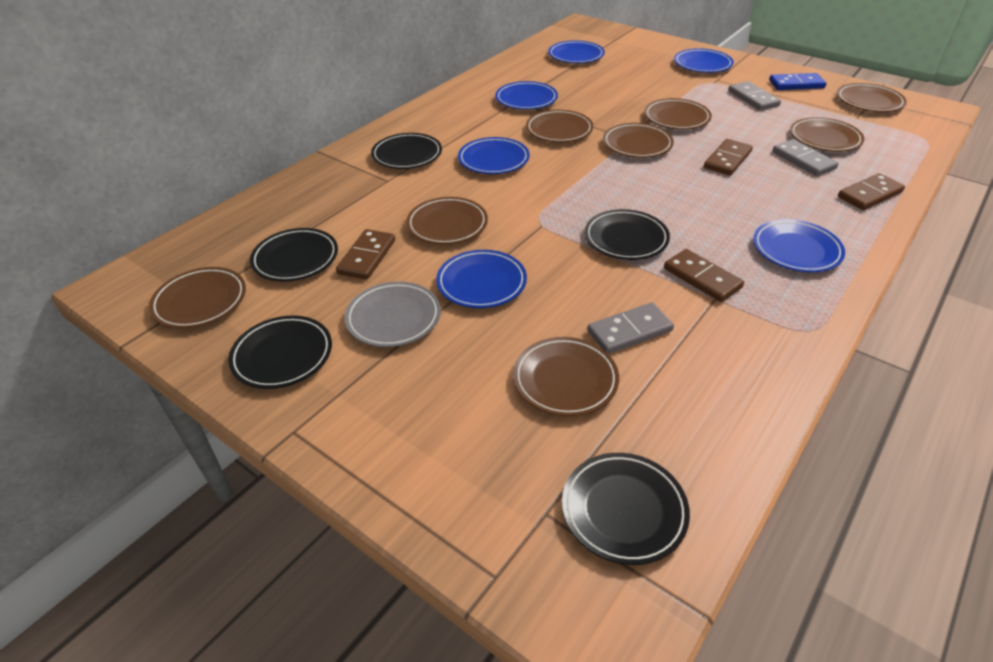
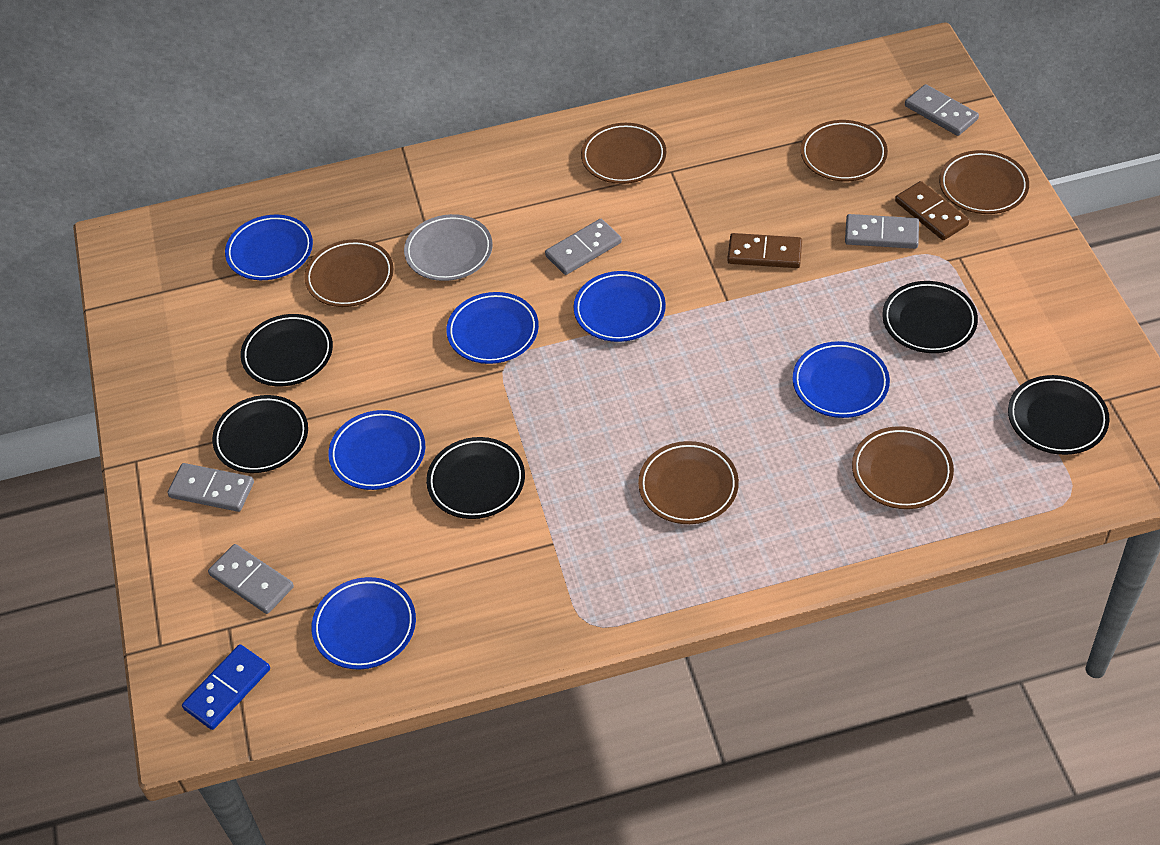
brown domino: [336,229,395,280] [664,249,744,302] [704,139,753,176] [838,173,905,210] = 4 -> [727,233,802,268] [895,181,969,240] = 2
brown plate: [149,267,246,329] [406,197,488,245] [513,337,619,416] [526,110,593,142] [603,123,674,158] [644,98,712,130] [790,117,864,152] [837,83,907,112] = 8 -> [304,239,394,307] [581,123,666,184] [638,441,739,524] [800,120,888,181] [852,426,954,509] [939,150,1029,214] = 6
grey domino: [587,302,674,354] [728,81,781,111] [773,139,838,176] = 3 -> [167,463,254,512] [208,544,294,614] [545,219,622,275] [845,214,919,249] [905,84,979,136] = 5

